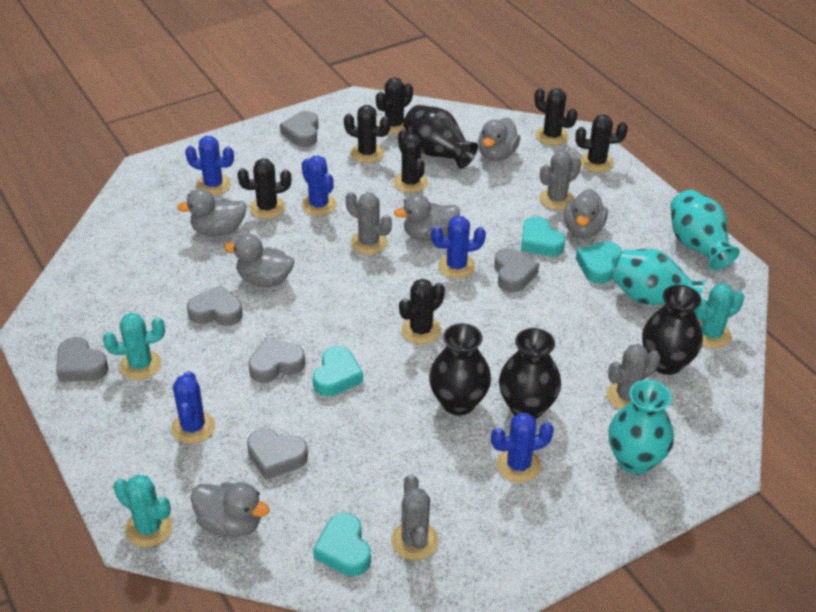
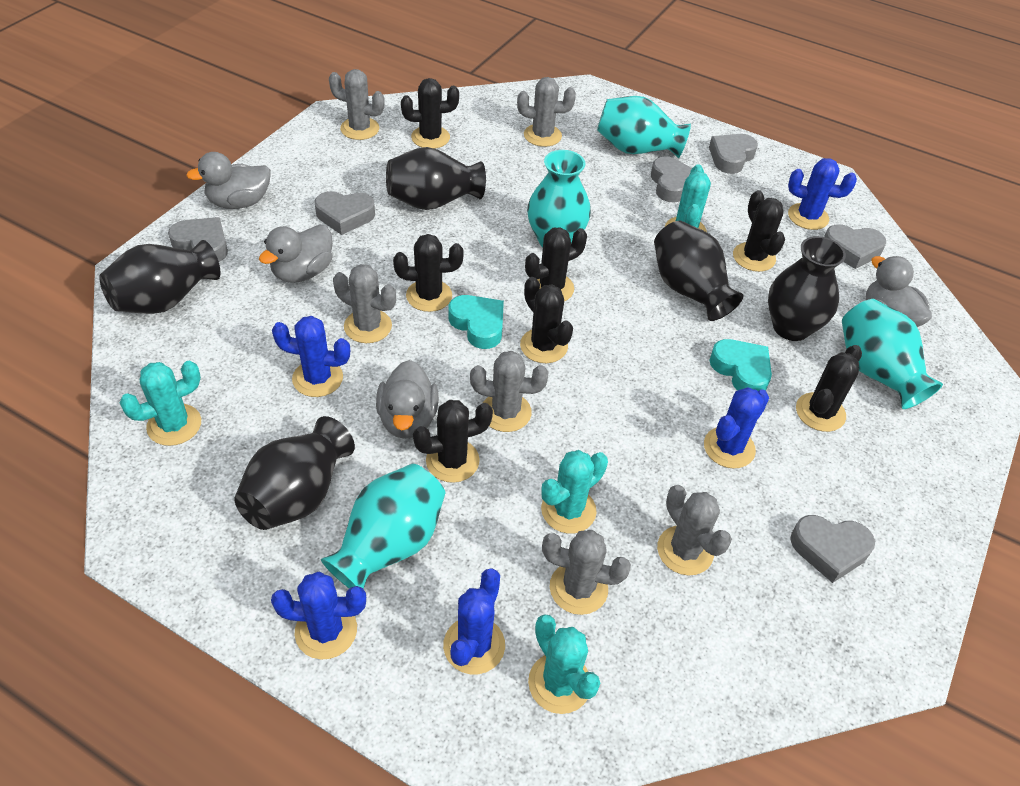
black vase: [403,105,478,169] [429,323,491,415] [499,328,561,419] [642,285,703,375] = 4 -> [99,240,220,314] [234,416,355,530] [386,147,486,210] [654,221,743,321] [768,236,846,341] = 5
grey cactus: [346,192,392,254] [391,474,439,560] [539,150,581,210] [607,344,660,410] = 4 -> [329,69,385,140] [333,264,396,343] [470,351,549,432] [517,77,576,147] [542,530,631,615] [657,485,732,576] = 6
grey duck: [177,189,247,236] [191,482,270,538] [224,234,294,287] [394,194,460,241] [478,118,520,161] [564,189,608,238] = 6 -> [186,152,271,209] [259,224,333,283] [376,360,439,439] [866,256,932,327] = 4
turquoise cactus: [103,313,165,380] [113,475,173,547] [695,283,744,348] = 3 -> [119,361,201,446] [528,614,600,714] [541,450,608,534] [665,165,711,232] = 4
turquoise heart: [313,346,363,397] [313,513,371,576] [521,216,565,256] [576,241,622,284] = 4 -> [448,295,504,349] [709,339,772,391] = 2
turquoise vase: [608,380,674,474] [612,249,706,305] [670,190,740,270] = 3 -> [321,463,445,589] [527,150,591,247] [597,96,691,158] [842,299,943,409] = 4

